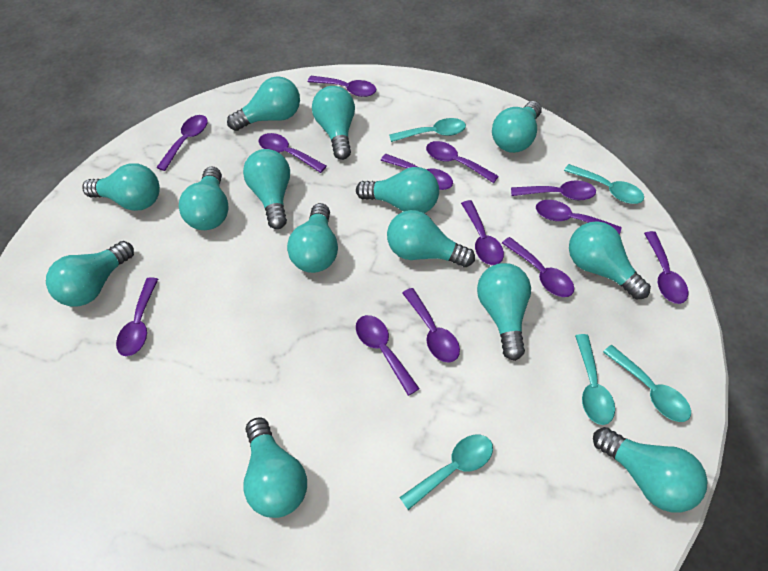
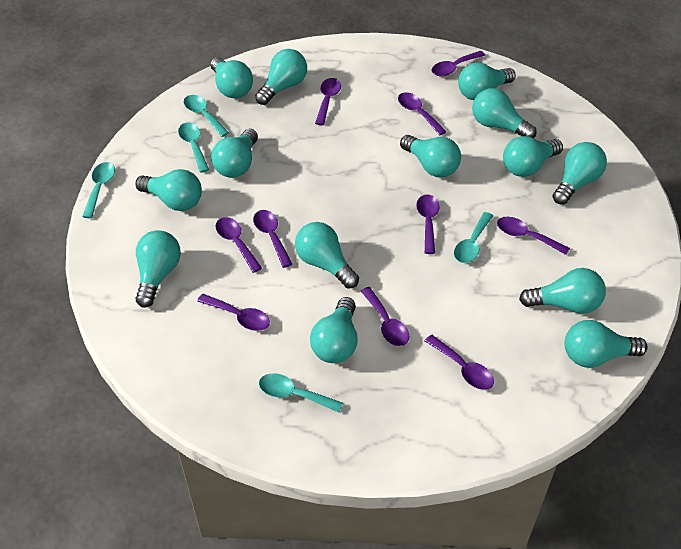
purple spoon: [116,277,158,356] [156,115,208,171] [259,133,327,173] [308,76,376,97] [356,315,420,396] [380,154,453,190] [402,288,460,363] [426,141,499,183] [461,200,504,265] [502,237,574,297] [511,180,596,200] [536,200,622,235] [644,231,688,304] = 13 -> [197,294,270,331] [216,217,262,273] [253,210,292,268] [315,78,341,125] [361,287,409,346] [398,92,447,135] [416,194,440,254] [425,335,494,390] [431,51,485,76] [497,217,570,255] = 10

